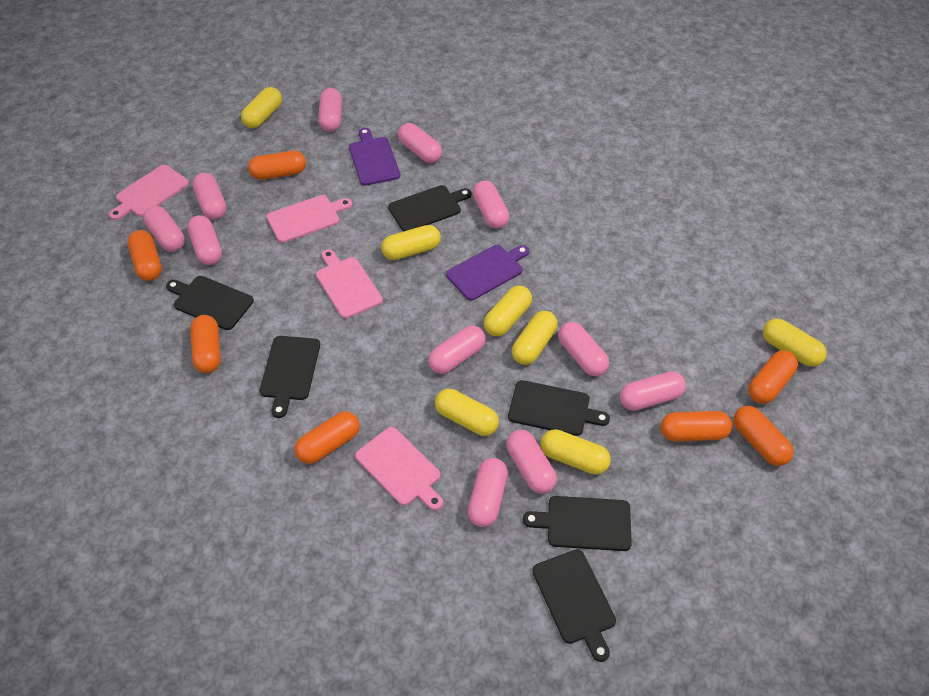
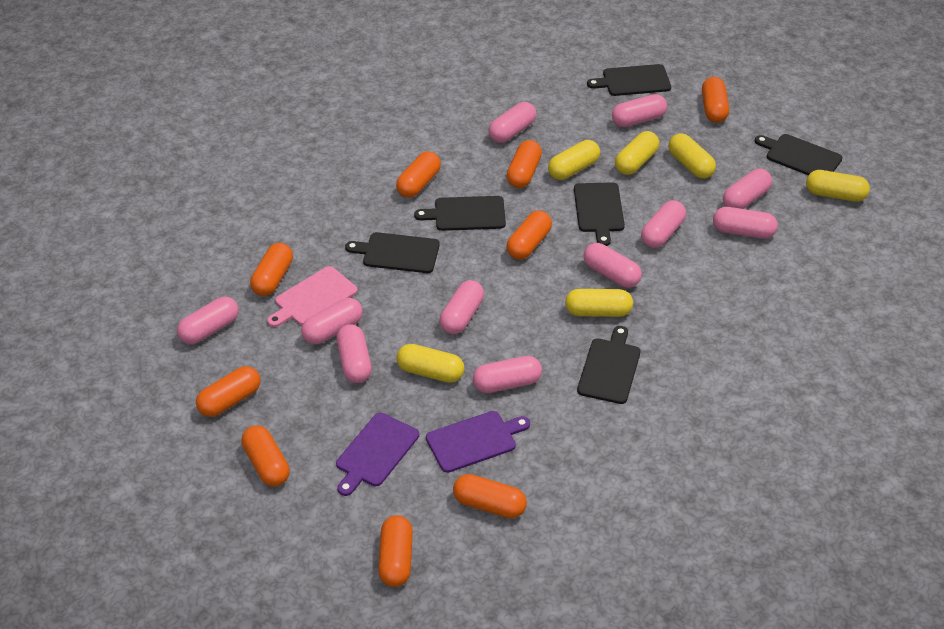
orange capsule: [128,230,162,281] [190,315,221,373] [248,151,306,180] [295,411,360,464] [661,411,732,442] [733,406,794,466] [748,350,798,404] = 7 -> [196,366,260,417] [241,425,290,486] [250,243,293,296] [378,515,413,587] [396,151,441,198] [453,474,527,519] [506,140,542,188] [507,211,552,260] [702,77,729,123] = 9
pink cutting board: [109,164,189,220] [267,195,352,243] [316,249,383,319] [355,427,443,511] = 4 -> [267,266,358,327] = 1
yellow capsule: [241,87,282,129] [381,225,441,260] [435,389,499,436] [484,286,532,337] [512,311,558,365] [540,429,611,475] [763,319,827,367] = 7 -> [396,344,465,383] [548,140,600,180] [565,289,633,317] [615,131,660,175] [668,133,716,179] [806,170,870,202] = 6

